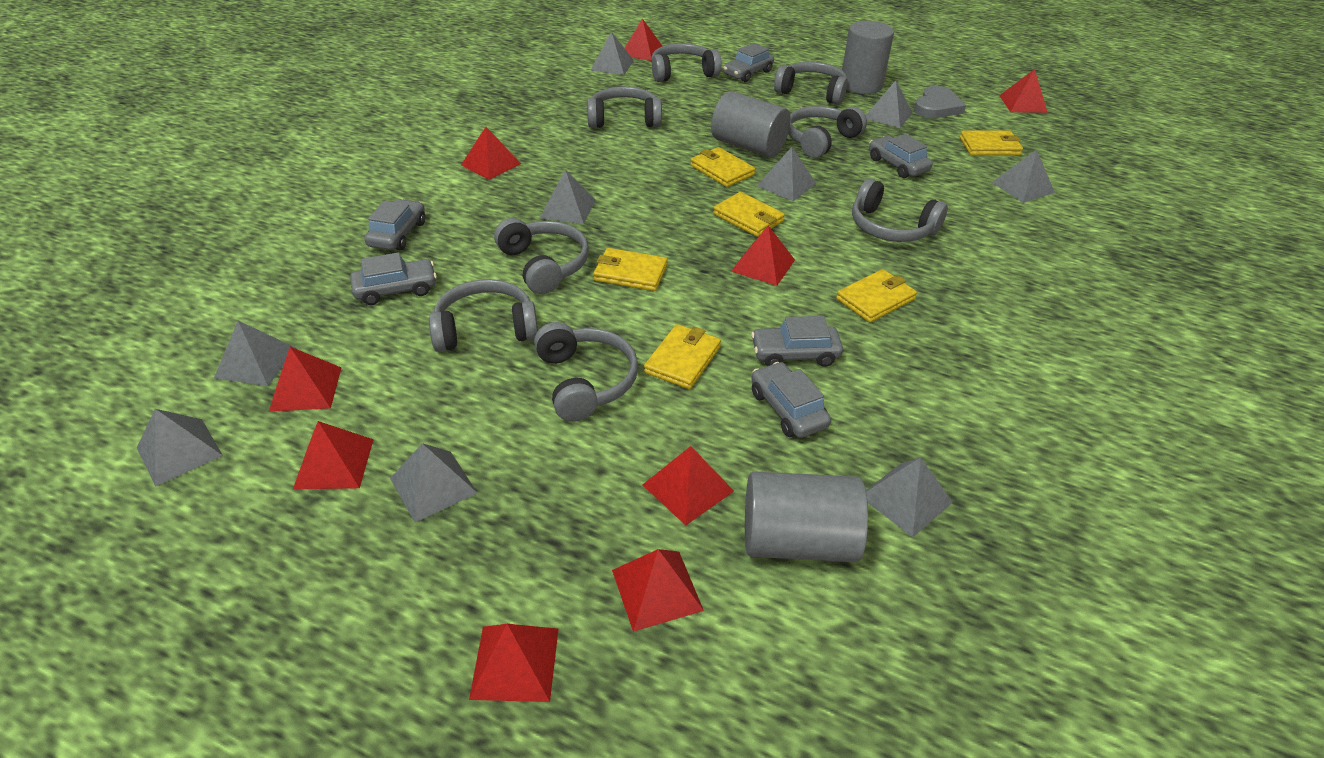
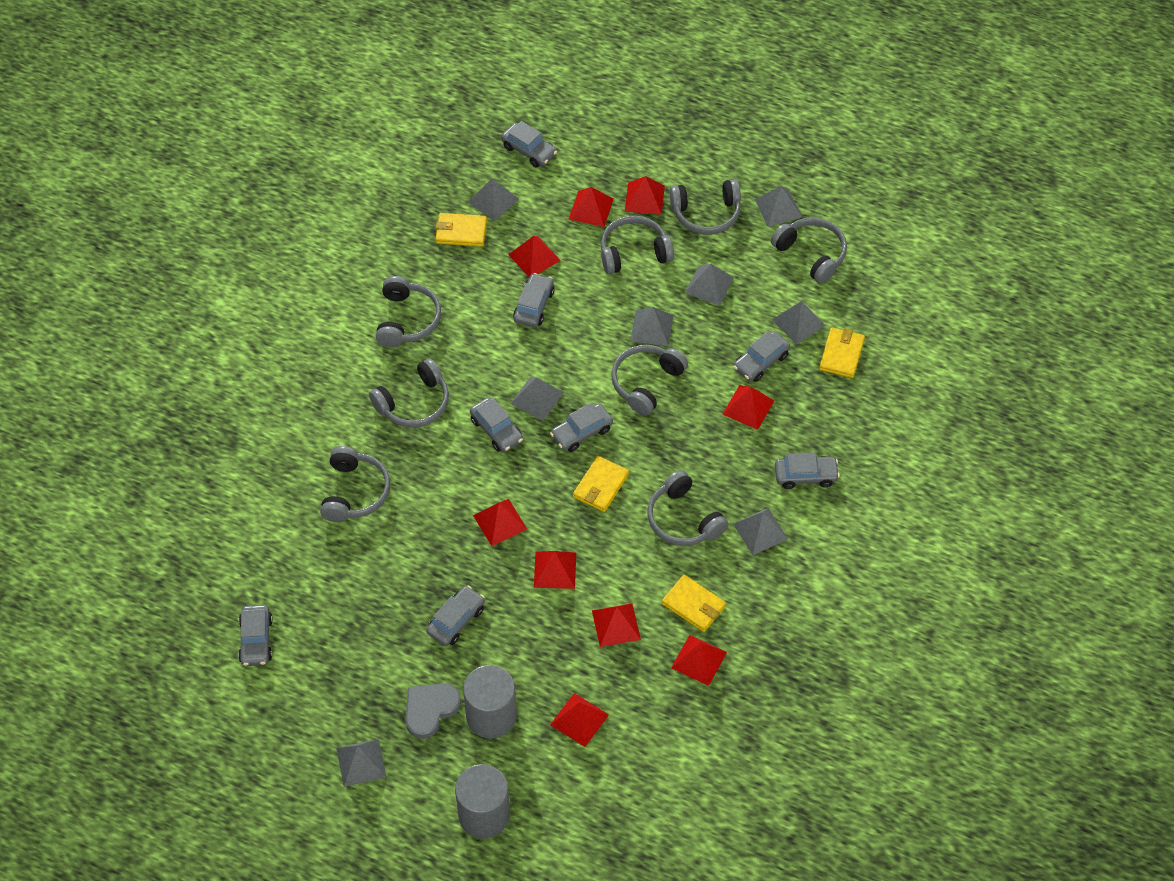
grey car: [350,252,437,305] [365,199,425,250] [723,43,774,82] [751,316,843,367] [751,362,831,438] [869,134,933,178] = 6 -> [238,605,273,666] [426,586,485,646] [470,397,523,452] [501,121,557,167] [513,273,554,327] [550,402,613,452] [733,331,790,382] [775,453,840,489] = 8
grey cylinder: [711,91,791,157] [745,471,868,562] [842,21,894,94] = 3 -> [455,764,510,838] [463,665,517,739] = 2
grey pyramid: [137,409,223,487] [214,321,296,386] [390,443,477,523] [540,170,596,224] [590,32,634,75] [757,147,816,201] [866,80,913,128] [866,457,953,537] [992,150,1055,203] = 9 -> [336,739,387,787] [468,178,519,221] [510,376,564,421] [630,307,674,346] [685,264,734,306] [733,508,788,555] [755,186,802,227] [772,301,826,345] = 8
yellow wallet: [593,248,667,291] [644,324,721,389] [690,147,755,187] [713,192,785,237] [836,269,917,323] [960,131,1023,155] = 6 -> [435,213,487,247] [573,456,629,512] [662,575,726,632] [819,327,865,378] = 4

